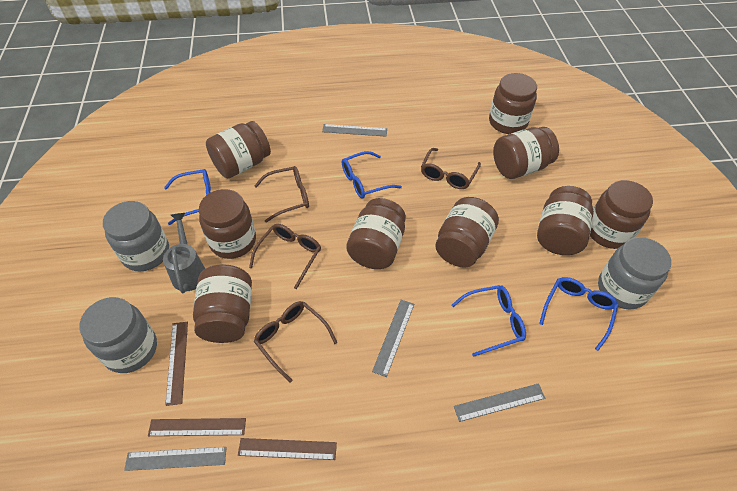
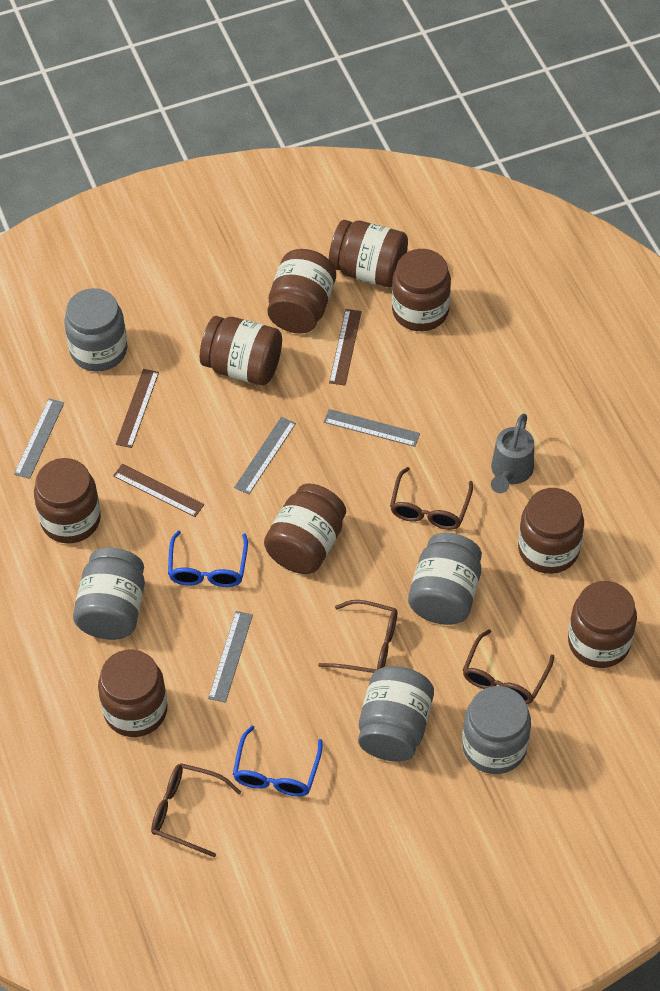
blue glasses: [164,169,211,225] [342,151,402,199] [452,285,526,357] [539,277,618,351] = 4 -> [168,531,248,587] [233,726,323,797] = 2
grey jar: [79,297,157,373] [103,201,169,272] [598,237,672,309] = 3 -> [64,288,127,372] [73,548,145,640] [358,666,434,762] [408,533,482,625] [462,686,531,774] = 5

